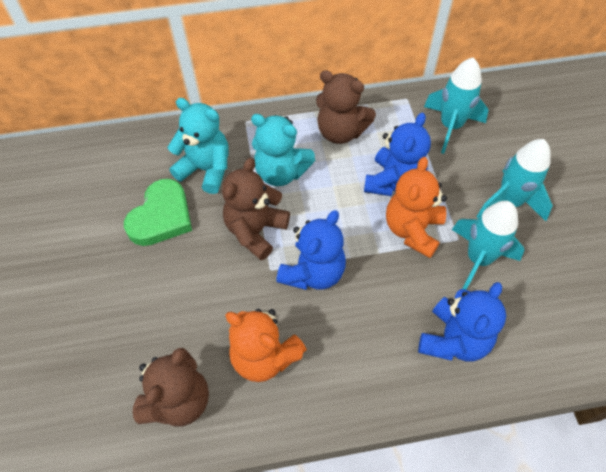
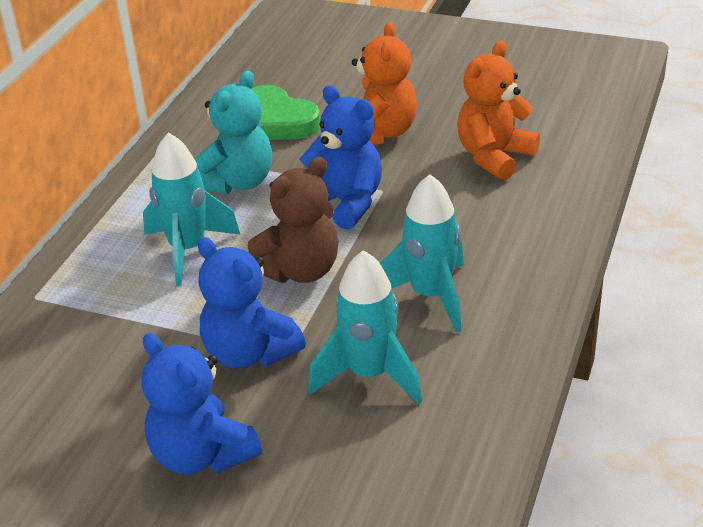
brown teddy bear: [132,348,209,427] [222,158,290,260] [316,70,376,144] = 3 -> [248,157,339,283] = 1
turquoise teddy bear: [167,98,229,194] [251,114,315,186] = 2 -> [195,70,272,194] = 1

